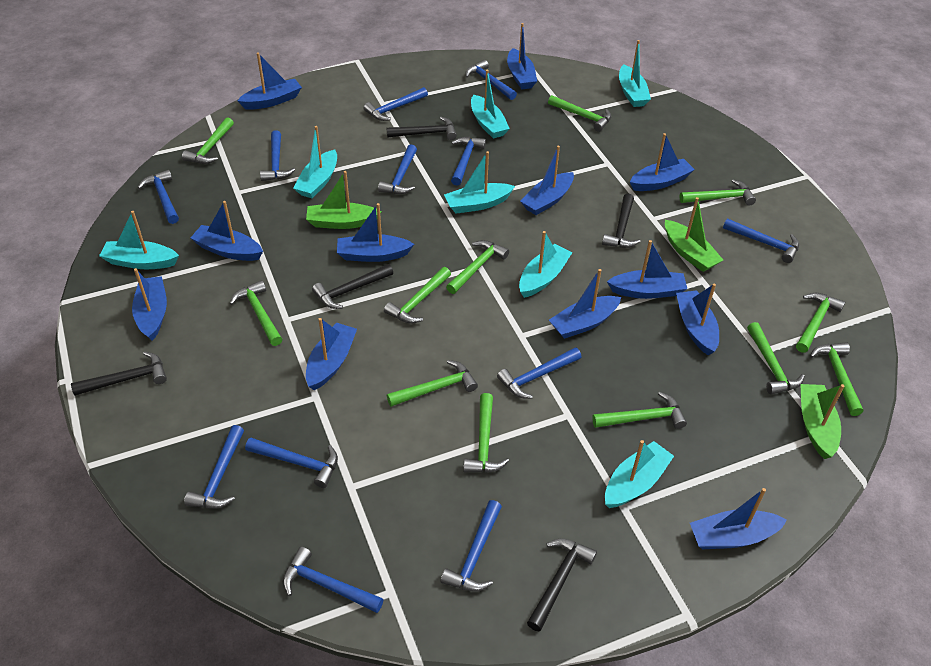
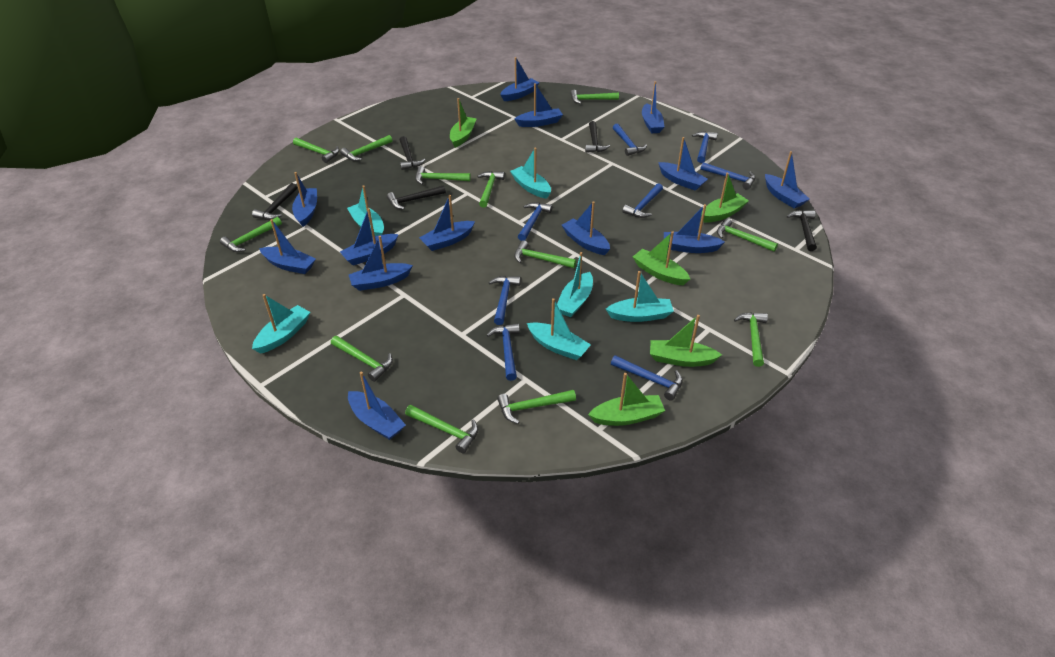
blue boat: [132,268,167,341] [191,201,263,261] [237,52,302,110] [306,318,357,390] [337,203,414,262] [507,23,537,89] [520,146,574,215] [549,269,621,339] [607,240,687,299] [630,133,695,191] [676,284,719,356] [690,488,787,549] = 12 -> [259,219,316,274] [292,172,317,227] [340,208,399,266] [348,372,406,440] [349,236,413,291] [419,195,475,251] [500,57,540,101] [515,83,563,127] [562,201,610,255] [642,81,664,133] [658,137,708,191] [664,204,725,253] [765,151,810,208] = 13
blue hammer: [138,170,179,224] [184,425,244,508] [245,437,338,488] [260,130,295,181] [283,547,384,613] [363,87,428,121] [378,144,417,194] [441,500,502,592] [451,137,486,186] [465,60,517,100] [497,347,581,399] [723,218,799,263] = 12 -> [486,323,520,381] [489,276,521,325] [518,202,553,241] [611,355,683,400] [613,124,647,156] [622,183,663,218] [692,131,718,163] [701,162,755,190] = 8
green boat: [306,171,381,229] [665,197,723,272] [800,384,844,459] = 3 -> [450,98,477,148] [588,373,665,426] [633,231,690,285] [650,315,722,367] [701,173,749,223] = 5
turquoise boat: [99,211,179,269] [293,126,337,198] [444,151,515,214] [471,70,510,139] [519,231,572,298] [605,440,674,508] [619,40,651,107] = 7 -> [252,294,310,354] [347,186,384,236] [510,148,551,199] [527,298,591,360] [557,252,593,317] [606,271,674,322] = 6

